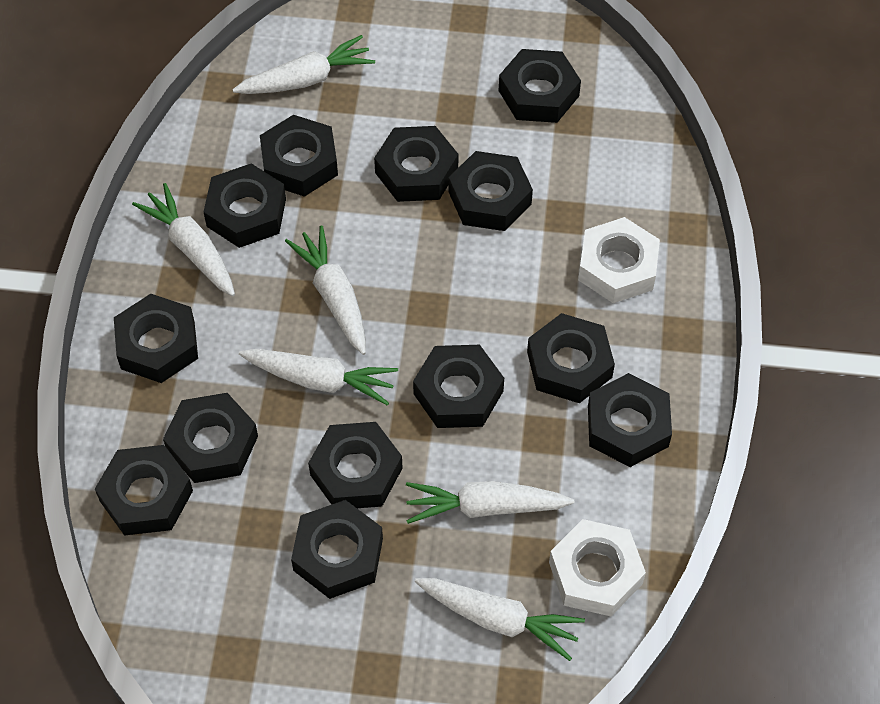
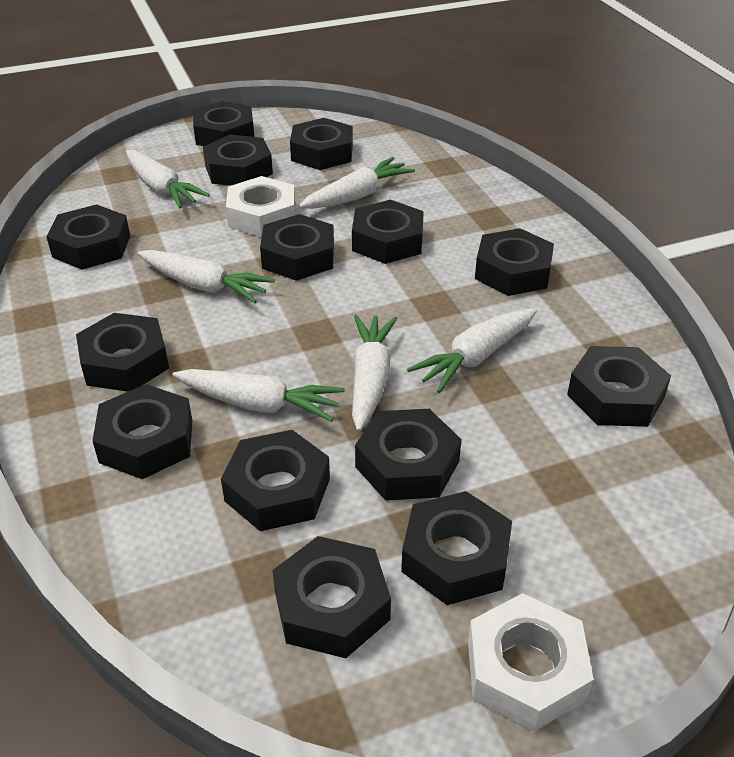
black nut: [95,445,193,536] [114,294,198,383] [163,393,258,483] [204,163,286,248] [260,115,338,197] [291,500,383,599] [308,422,403,508] [374,126,458,202] [413,345,504,428] [449,151,533,231] [499,49,581,123] [527,313,615,403] [588,373,672,467] = 13 -> [46,204,130,270] [76,313,169,392] [92,384,192,479] [193,101,254,146] [203,134,273,186] [221,430,330,531] [260,214,334,281] [272,536,391,658] [290,118,353,170] [352,200,424,264] [355,409,462,501] [401,491,512,605] [475,228,554,296] [567,346,671,427] = 14

